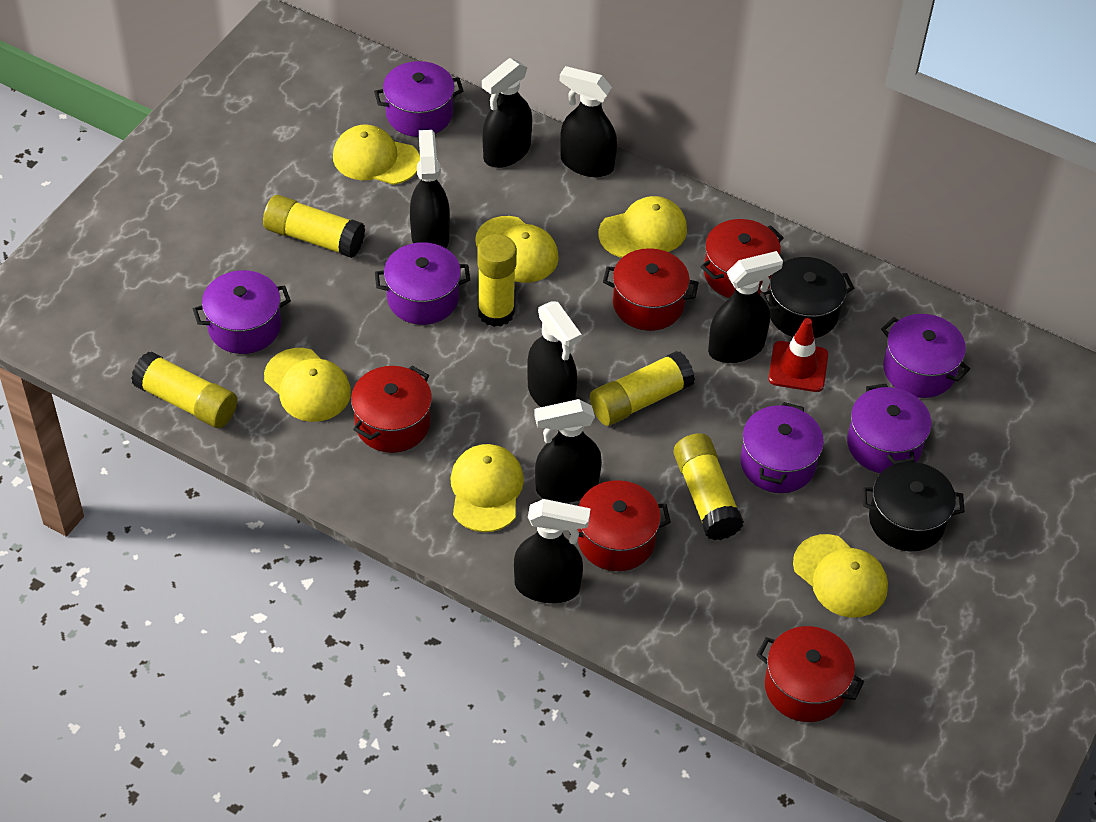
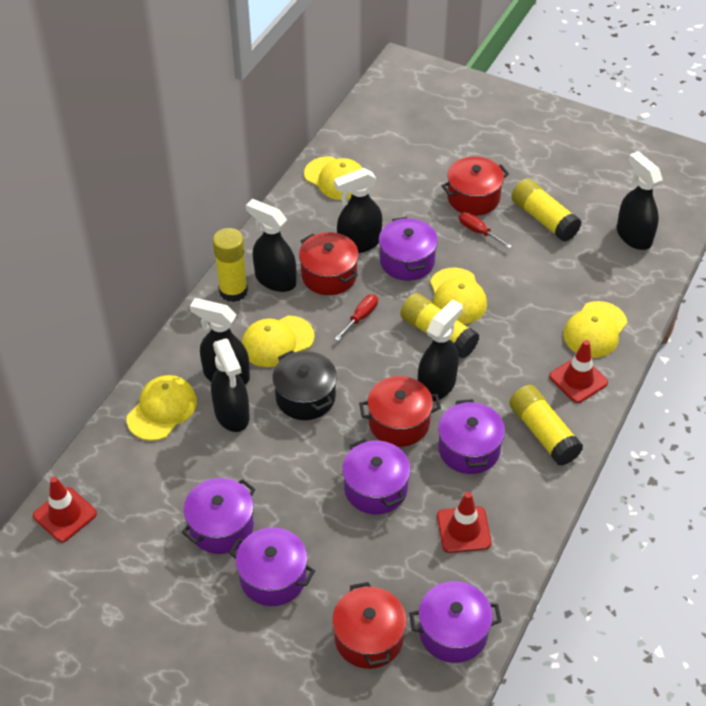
black pot: [760,257,854,338] [862,462,965,551] = 2 -> [272,350,337,420] = 1
black spray bottle: [410,130,450,248] [482,58,532,168] [514,499,591,603] [527,301,582,407] [534,399,602,503] [560,66,617,177] [708,251,783,363] = 7 -> [190,298,250,385] [211,338,250,432] [246,199,296,292] [334,168,382,253] [418,299,463,401] [617,151,662,250] = 6
red pot: [351,365,432,453] [569,480,671,571] [603,248,699,331] [701,219,784,298] [757,626,864,722] = 5 -> [299,232,359,295] [332,582,407,669] [359,376,441,447] [442,156,509,216] = 4
red screwdriver: none = 0 -> [335,294,378,341] [459,212,512,249] = 2
red traffic cone: [768,318,828,392] = 1 -> [33,477,97,542] [437,492,491,553] [549,340,608,403] = 3
yellow cap: [264,348,351,422] [333,125,420,185] [451,444,524,532] [475,216,559,283] [598,196,687,258] [793,534,888,618] = 6 -> [127,375,197,441] [241,316,315,367] [304,156,362,200] [430,267,487,324] [563,301,627,358] = 5
yellow glue stick: [131,352,237,428] [263,195,365,258] [477,234,517,327] [590,351,695,426] [673,433,744,540] = 5 -> [213,228,248,302] [400,293,479,359] [509,385,583,466] [511,179,582,242] = 4

